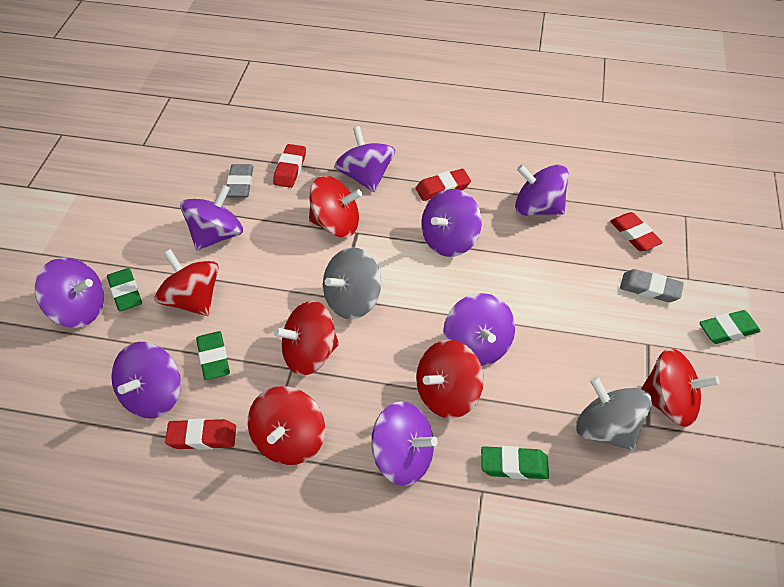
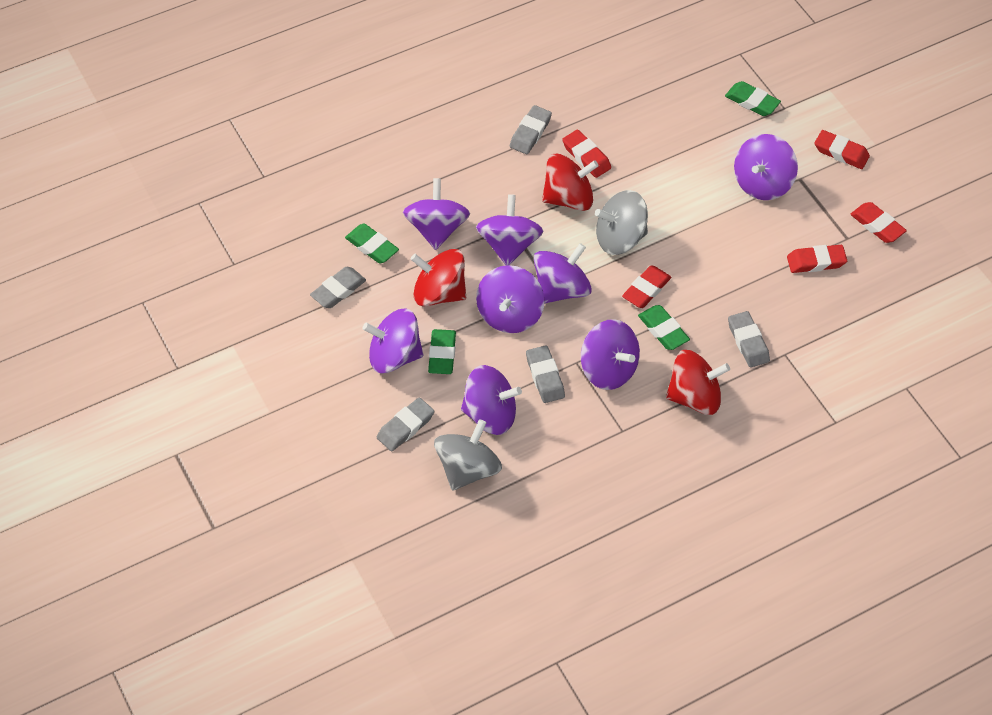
grey eraser: [226,164,253,198] [620,269,684,302] = 2 -> [310,267,366,308] [377,397,434,451] [510,105,552,154] [526,345,565,403] [728,311,770,367] = 5
red eraser: [165,418,236,450] [273,144,306,188] [416,169,471,201] [610,212,663,251] = 4 -> [562,130,611,178] [622,265,671,308] [787,245,847,273] [815,130,870,169] [850,202,907,243] = 5
red spinning top: [155,249,219,316] [247,386,325,465] [274,301,339,376] [309,176,362,237] [416,340,484,419] [641,348,720,427] = 6 -> [411,249,466,306] [542,154,599,211] [666,350,730,415] = 3

